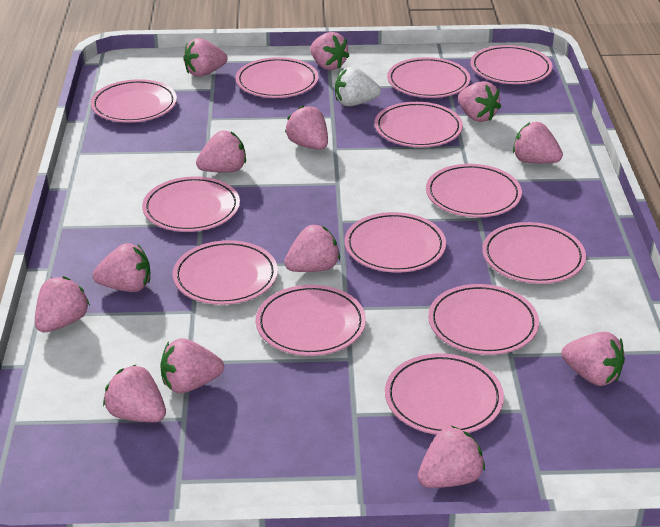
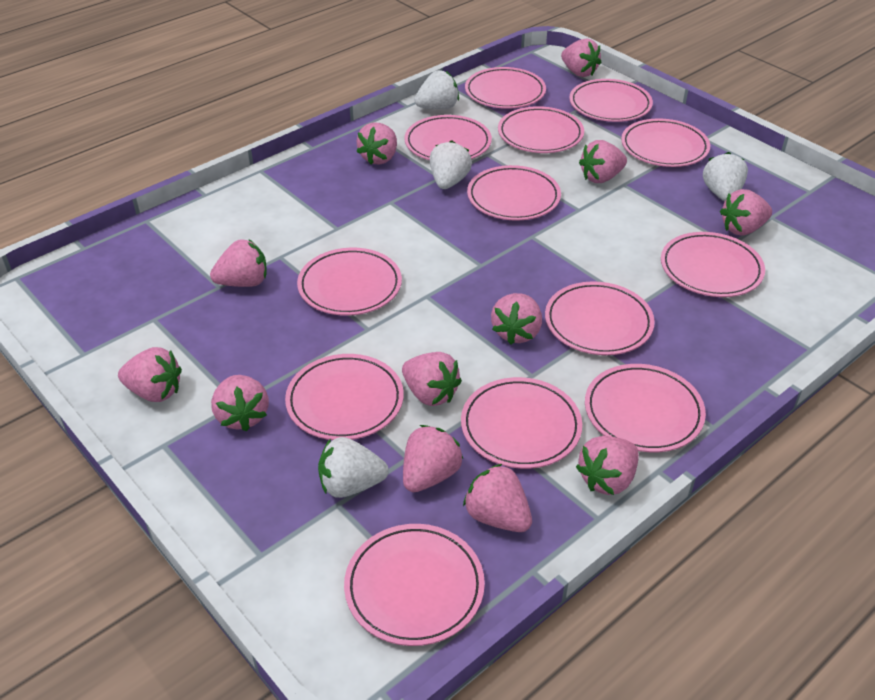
pink strawberry: [35,276,90,332] [93,243,150,292] [103,364,166,422] [160,338,224,393] [183,38,228,77] [196,130,246,173] [284,224,340,272] [285,105,328,150] [310,32,349,70] [418,426,485,488] [458,81,501,122] [513,122,563,164] [561,332,625,386] = 13 -> [118,347,182,402] [210,239,267,287] [211,375,269,431] [356,122,397,165] [402,352,462,406] [403,425,463,492] [463,464,532,532] [491,293,542,344] [561,39,602,77] [576,436,639,495] [579,140,627,183] [720,189,772,235] = 12
white strawberry: [335,67,381,106] = 1 -> [318,437,389,498] [414,70,459,109] [430,140,472,189] [703,152,748,201] = 4

